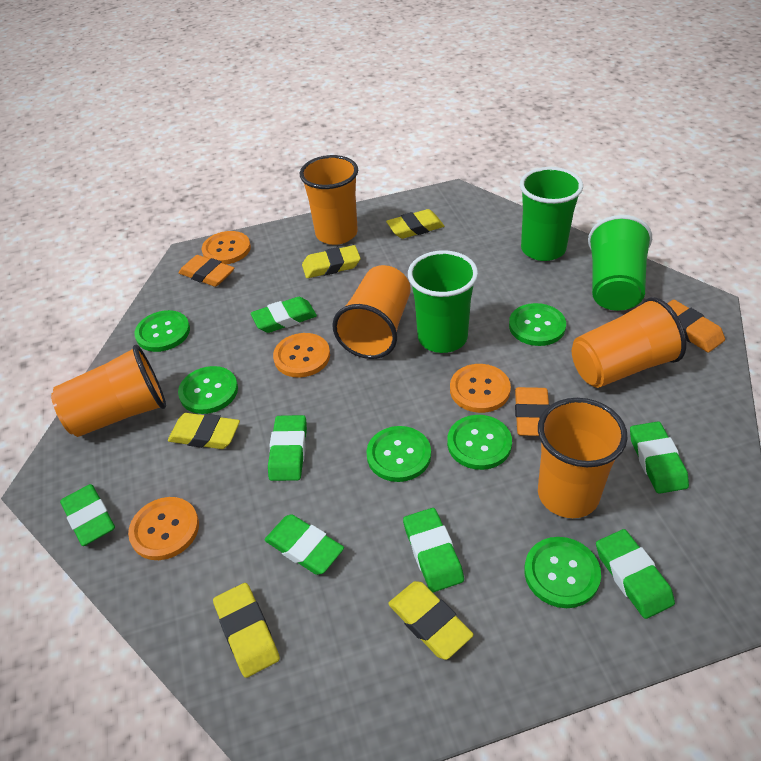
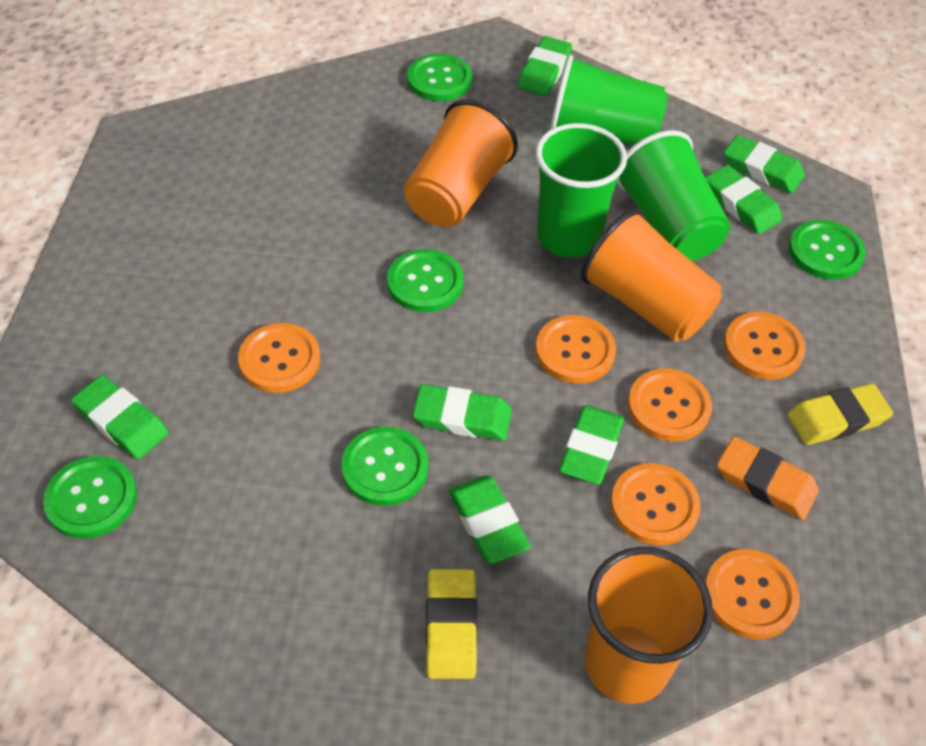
green button: [134,310,190,352] [178,366,238,414] [366,426,431,482] [447,415,512,470] [509,303,566,346] [524,537,601,608] = 6 -> [43,456,137,539] [341,427,428,506] [387,249,464,312] [407,54,472,101] [789,220,866,280] = 5
orange button: [128,497,199,560] [202,231,251,264] [273,333,330,378] [450,364,511,413] = 4 -> [238,323,320,393] [535,315,616,384] [611,463,701,545] [628,369,712,441] [705,549,800,639] [724,312,806,380] = 6
orange cup: [51,345,166,437] [300,155,358,245] [332,265,411,359] [538,398,628,518] [572,297,686,388] = 5 -> [404,100,518,227] [581,209,722,342] [585,547,713,704] = 3
orange eraser: [179,255,234,287] [515,387,550,436] [667,300,725,352] = 3 -> [717,437,819,520] = 1
yellow eraser: [168,413,240,449] [213,583,280,678] [302,245,361,278] [386,209,444,239] [388,581,474,660] = 5 -> [426,569,478,679] [787,383,893,445] = 2

